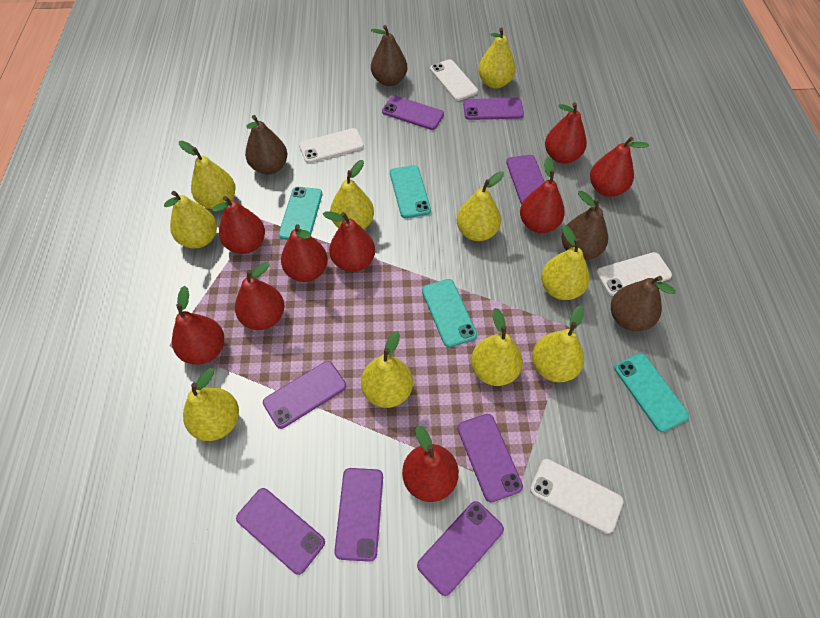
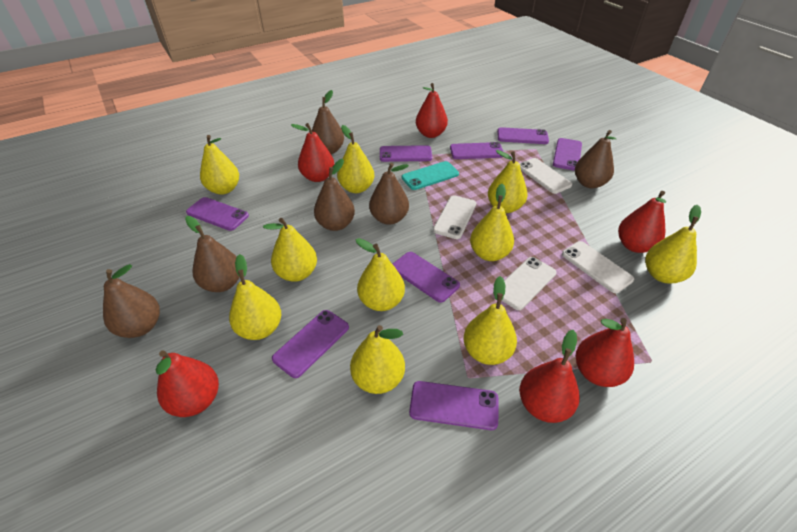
brown pear: [245,115,287,175] [371,25,407,86] [562,191,608,260] [611,276,676,331] = 4 -> [103,264,160,338] [185,216,239,292] [312,90,344,154] [314,159,355,231] [369,163,409,225] [575,130,617,188] = 6
red pear: [172,286,224,365] [212,196,265,254] [235,262,284,330] [281,224,328,282] [323,211,375,272] [402,425,459,502] [520,156,565,233] [545,102,587,164] [590,137,649,197] = 9 -> [156,350,219,417] [291,123,334,182] [416,83,448,138] [520,330,580,423] [576,318,634,387] [618,191,666,253] = 6
turquoise phone: [279,187,322,240] [390,165,431,218] [422,279,477,347] [614,353,689,432] = 4 -> [402,161,459,190] = 1

